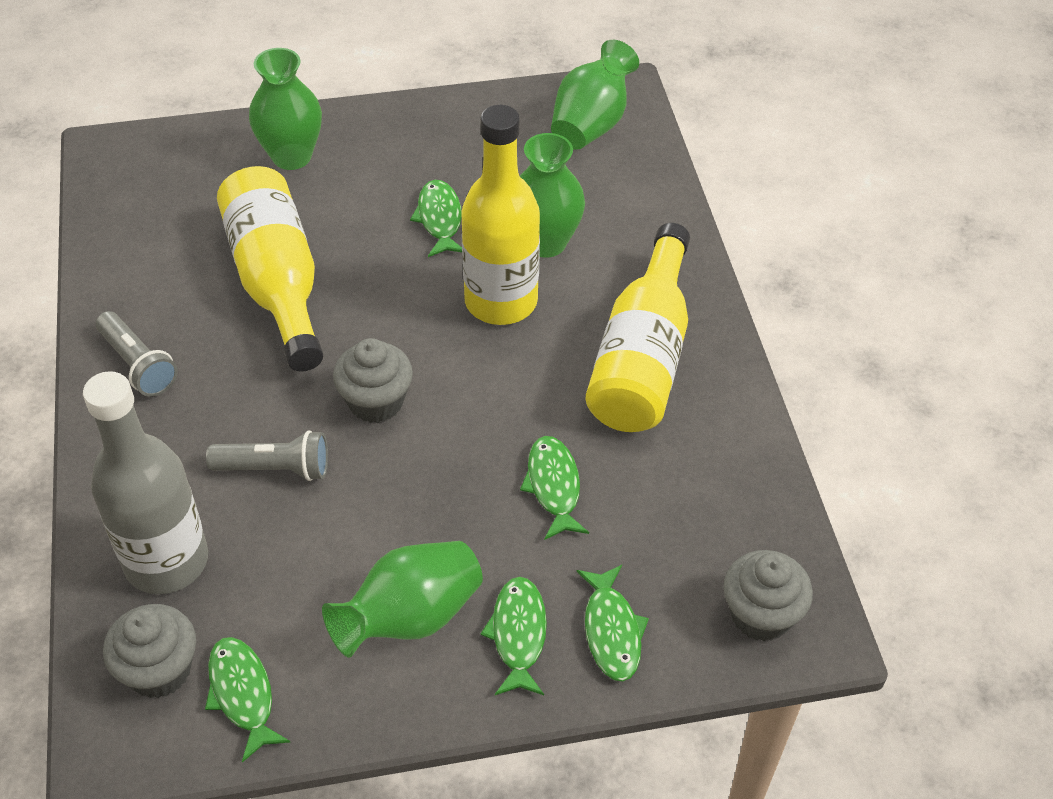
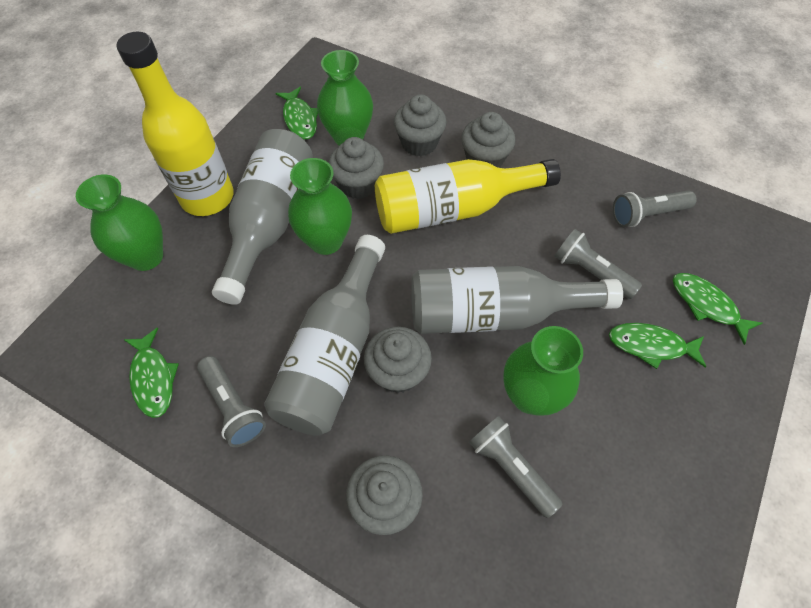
green fish: [205,637,290,762] [410,180,462,257] [481,577,547,695] [520,436,589,540] [576,565,649,681] = 5 -> [123,327,179,418] [276,87,318,139] [609,323,706,369] [673,273,762,345] = 4
grey bottle: [83,371,208,594] = 1 -> [212,129,313,305] [264,235,385,436] [411,266,623,334] = 3
grey cupcake: [103,604,196,698] [333,338,413,423] [723,550,813,641] = 3 -> [329,137,384,199] [346,456,423,535] [364,327,432,393] [394,94,447,156] [461,112,515,168] = 5
grey flashlight: [96,311,178,397] [206,430,328,481] = 2 -> [197,356,266,447] [469,416,562,518] [554,229,642,299] [613,191,697,227] = 4
yellow bottle: [217,166,323,372] [461,105,540,325] [585,223,690,432] = 3 -> [116,32,234,216] [375,159,561,234] = 2

